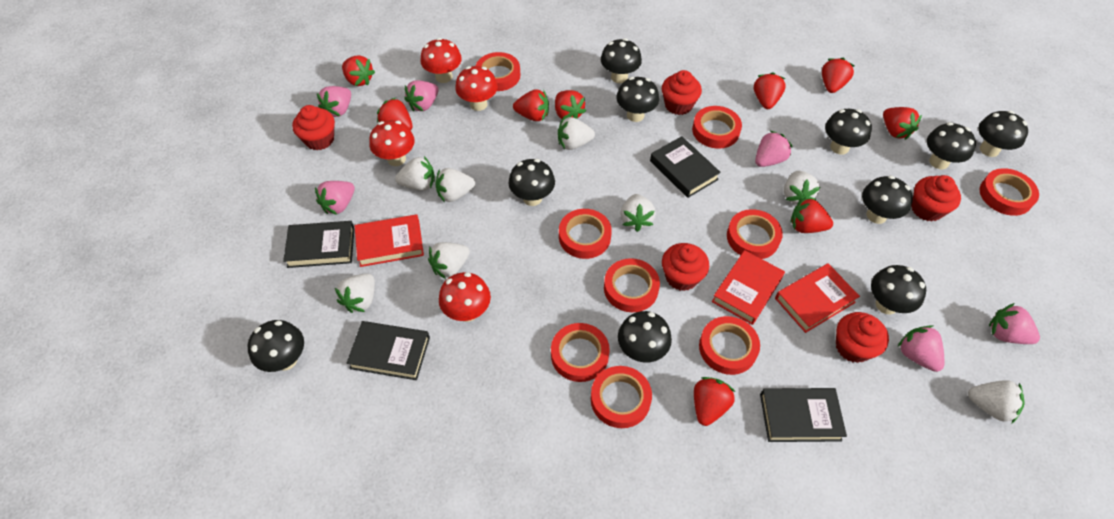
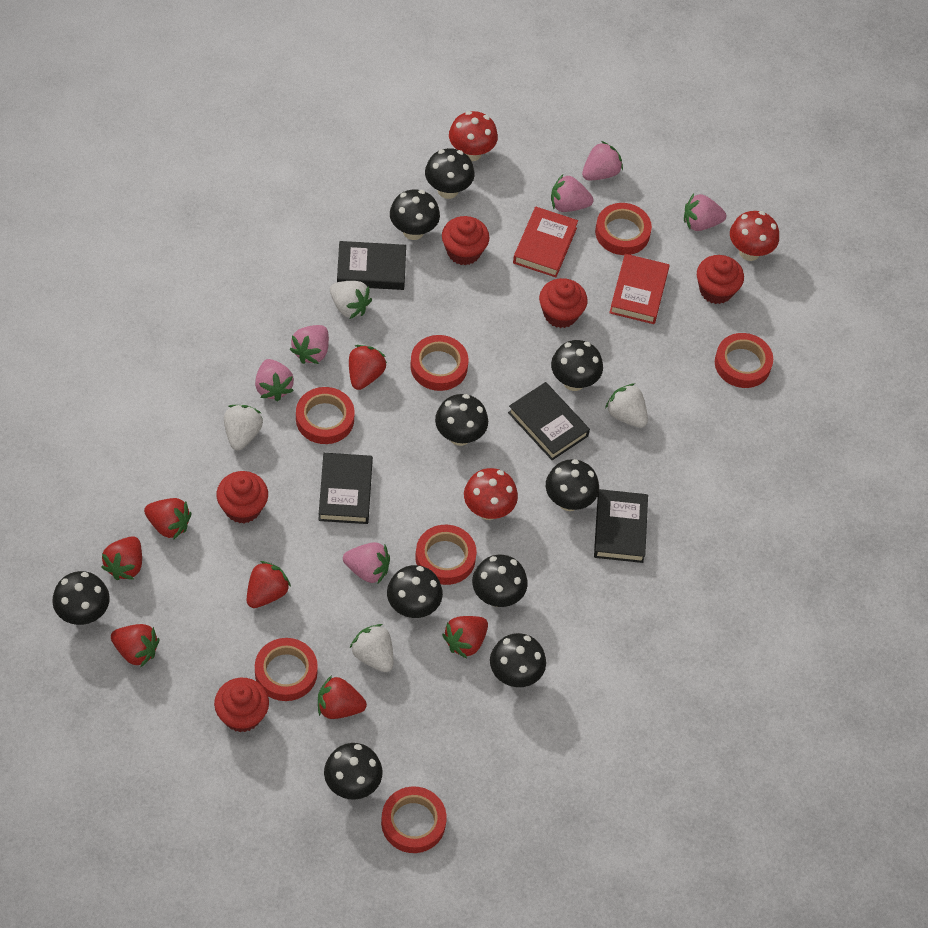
red book: [355,214,424,267] [712,250,785,325] [775,263,860,333] = 3 -> [513,207,578,277] [609,254,670,324] = 2
red mushroom: [369,120,415,166] [420,38,462,83] [439,272,491,322] [455,66,498,111] = 4 -> [449,111,498,161] [464,468,518,520] [730,211,779,261] = 3
red strawberry: [342,55,375,86] [377,98,413,130] [513,89,549,121] [555,90,586,120] [694,377,735,426] [754,72,786,109] [790,197,833,233] [822,58,854,93] [883,107,922,140] = 9 -> [101,536,142,580] [111,624,159,668] [144,498,191,540] [247,561,291,608] [318,675,367,719] [349,345,387,390] [442,616,488,659] = 7
red tape: [476,52,520,91] [551,323,610,382] [559,209,612,259] [591,366,652,428] [604,258,660,312] [692,106,742,149] [699,316,760,375] [727,209,783,259] [979,168,1039,216] = 9 -> [255,638,318,701] [296,387,355,444] [381,786,447,853] [410,335,469,391] [415,525,477,585] [595,203,652,255] [715,333,773,388] = 7
white strawberry: [335,273,375,313] [395,156,435,191] [428,242,470,279] [436,168,475,202] [558,117,595,150] [620,194,656,232] [784,171,820,205] [968,380,1025,423] = 8 -> [224,405,263,450] [330,281,372,319] [350,624,393,672] [605,383,648,428] = 4

